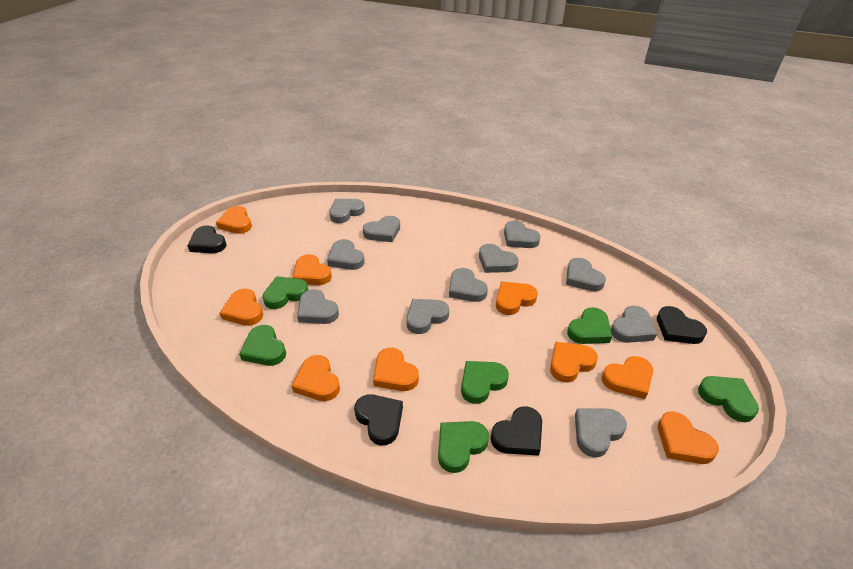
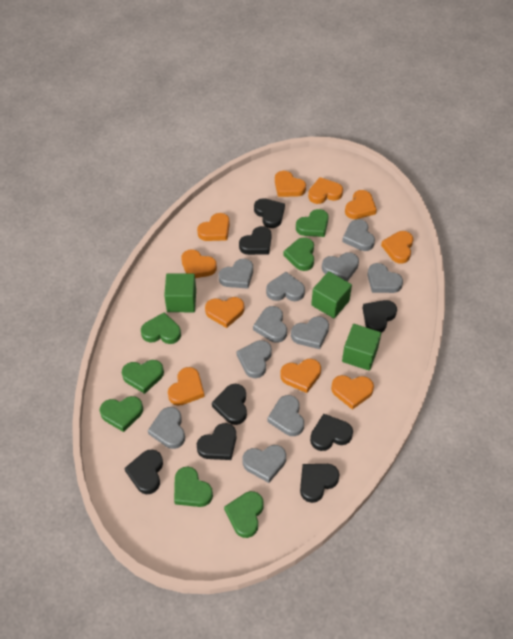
black heart: [188,225,227,253] [354,394,403,445] [491,406,542,456] [657,306,707,344] = 4 -> [124,450,163,494] [197,423,236,460] [212,384,247,425] [239,226,272,255] [254,198,285,228] [300,464,340,503] [310,414,353,451] [363,300,397,333] = 8
green cube: none = 0 -> [164,273,196,312] [311,271,352,318] [342,324,381,371] = 3
green heart: [239,325,286,366] [262,276,308,309] [438,421,489,473] [461,361,509,404] [567,307,612,344] [698,376,759,422] = 6 -> [100,396,143,432] [122,360,164,394] [141,312,181,344] [174,466,213,507] [224,491,264,538] [283,237,314,271] [296,209,329,237] = 7
orange heart: [216,206,252,234] [220,289,263,326] [292,355,340,401] [293,254,332,285] [373,348,419,391] [496,282,538,315] [550,342,598,383] [602,356,653,399] [658,411,719,464] = 9 -> [168,367,205,406] [181,249,217,278] [197,213,230,241] [205,297,244,328] [275,171,306,197] [280,359,321,393] [308,177,343,204] [331,375,374,410] [345,190,377,219] [381,231,413,264] = 10

